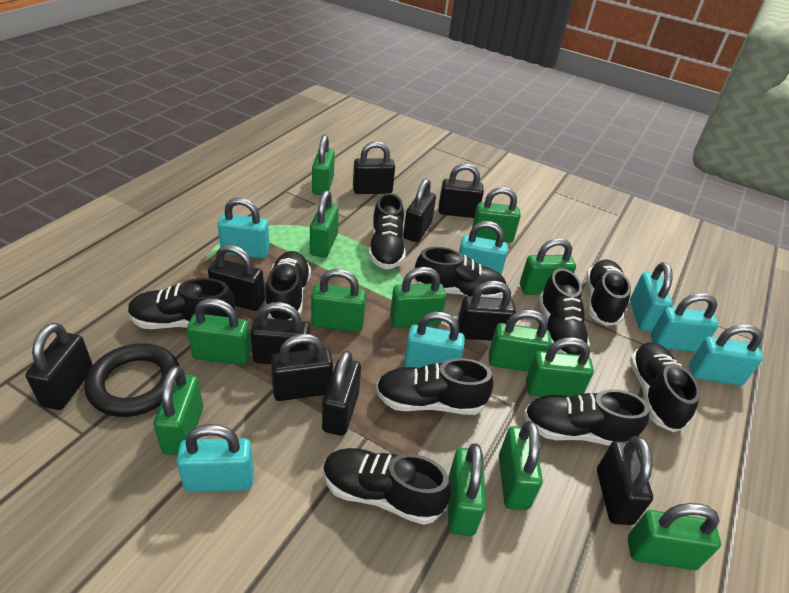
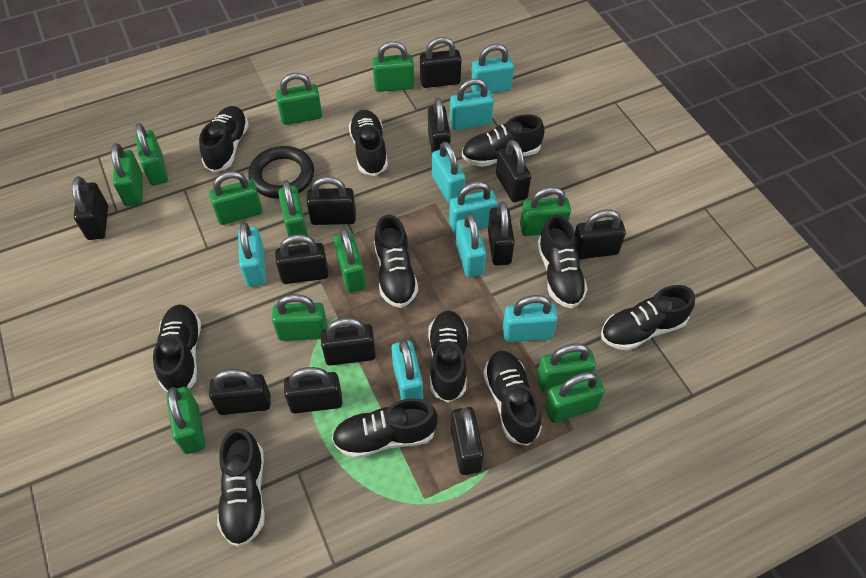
black padlock: [26,323,93,410] [208,244,265,311] [250,302,310,364] [271,334,333,401] [322,350,361,436] [353,141,395,194] [403,179,436,242] [438,163,484,218] [458,281,516,341] [597,436,653,525] = 10 -> [72,176,108,240] [209,369,270,415] [275,234,328,284] [284,367,342,413] [306,176,356,225] [321,318,376,366] [420,37,462,88] [428,98,451,153] [451,407,484,475] [488,202,515,266] [496,140,531,202] [575,210,626,259] = 12
black shoe: [128,278,235,329] [265,251,311,320] [323,448,451,525] [369,193,406,269] [376,358,494,415] [414,247,506,298] [524,389,650,446] [539,268,590,355] [586,259,631,326] [630,342,700,432] = 10 -> [153,304,201,392] [199,106,249,172] [217,428,265,547] [332,398,438,459] [349,110,388,176] [374,215,418,308] [428,310,468,403] [462,114,545,167] [483,351,542,446] [537,215,588,308] [601,285,695,351] = 11
green padlock: [154,366,203,455] [187,298,251,365] [310,190,339,258] [311,269,366,332] [312,135,335,195] [390,267,446,327] [448,443,486,536] [472,187,521,243] [489,310,551,372] [499,421,543,510] [520,238,576,295] [526,337,594,397] [628,503,721,570] = 13 -> [111,143,143,206] [135,123,168,186] [166,387,205,454] [209,171,263,225] [272,294,328,341] [276,73,322,125] [278,180,308,244] [334,228,366,293] [372,41,414,92] [520,187,571,236] [537,343,596,391] [544,372,605,423] = 12
turquoise padlock: [177,424,254,492] [218,198,269,259] [404,311,465,368] [459,221,508,275] [630,262,672,332] [651,293,719,352] [689,324,763,386] = 7 -> [238,222,266,287] [391,339,423,400] [432,142,466,204] [449,181,498,234] [450,79,494,130] [456,213,486,277] [471,44,514,93] [503,295,558,342] = 8

